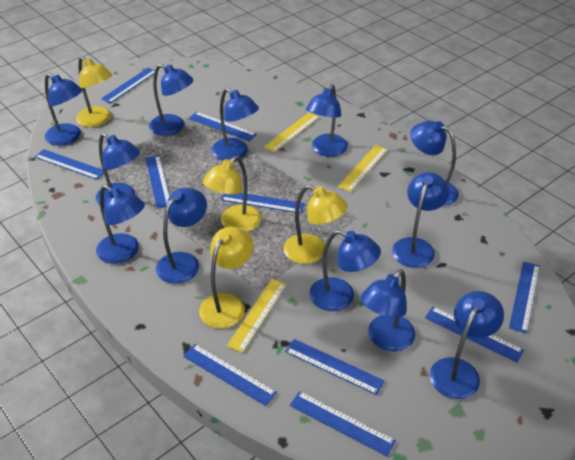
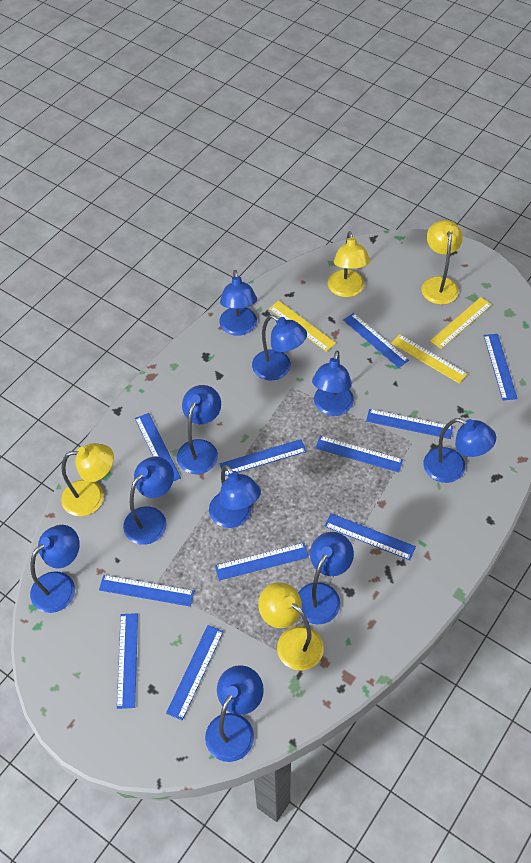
blue lamp: [44,73,82,146] [95,133,140,206] [96,185,145,264] [149,64,193,136] [156,188,207,284] [211,88,259,160] [306,84,348,157] [309,230,381,311] [360,269,415,351] [392,172,449,268] [410,121,459,206] [430,291,504,399] = 12 -> [30,525,80,613] [123,457,174,545] [177,385,221,474] [205,665,264,762] [209,464,261,528] [220,270,257,336] [252,315,307,380] [298,532,354,625] [312,351,354,416] [424,418,496,483] = 10
blue ruler: [35,149,104,180] [101,68,155,103] [145,156,169,209] [183,344,277,406] [189,112,257,142] [221,193,305,214] [285,339,385,395] [290,391,396,456] [425,307,524,363] [509,261,540,333] = 10 -> [99,575,194,606] [117,613,138,709] [135,413,181,481] [166,625,224,720] [215,543,309,581] [219,439,307,476] [315,436,403,473] [324,513,416,560] [343,313,409,368] [366,409,453,439] [484,334,518,400] = 11

